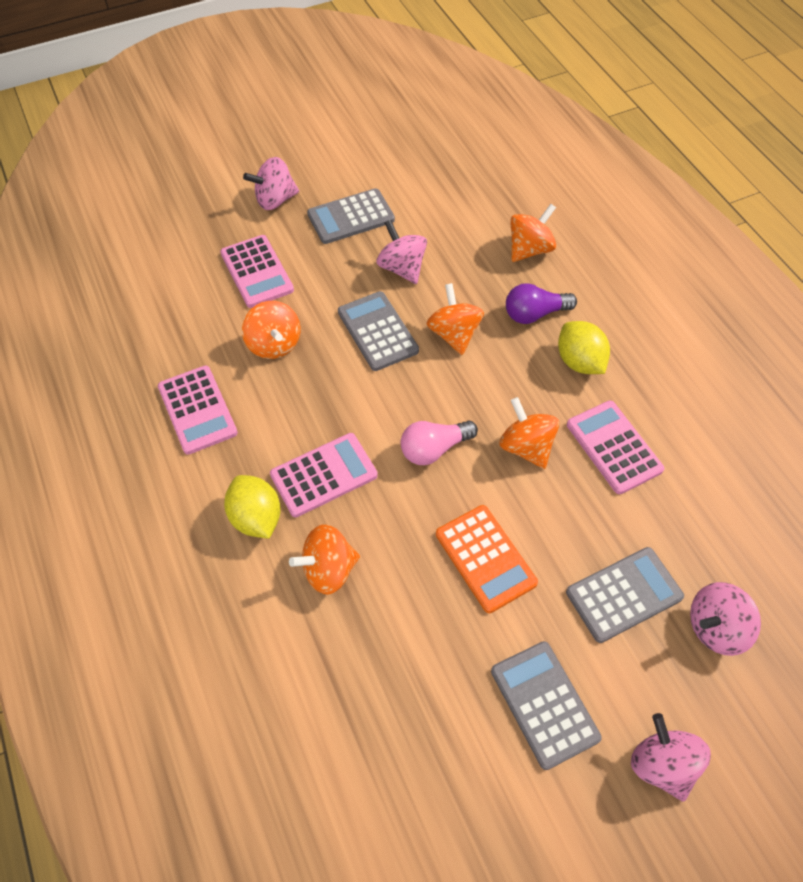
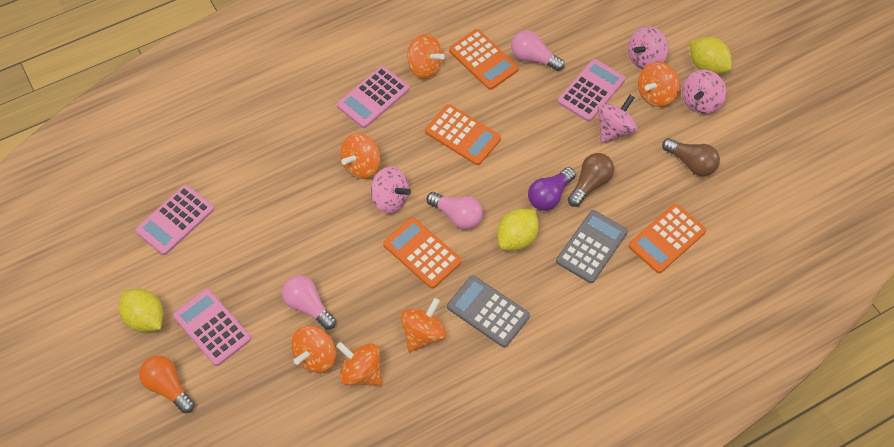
brown light bulb: none = 0 -> [568,153,614,207] [662,138,720,176] = 2
grey calculator: [307,188,395,244] [338,291,419,371] [491,641,602,770] [566,547,684,643] = 4 -> [447,275,530,347] [556,210,628,283] = 2
orange calculator: [436,505,538,613] = 1 -> [383,217,462,289] [425,104,501,165] [449,29,519,90] [629,204,706,273] = 4
orange light bulb: none = 0 -> [139,356,195,413] = 1
orange spinning top: [242,301,301,359] [289,524,360,595] [427,283,484,355] [499,397,559,469] [510,204,556,262] = 5 -> [291,326,336,373] [336,342,382,386] [340,133,380,179] [401,298,446,352] [407,34,445,79] [638,62,680,107] = 6
pink light bulb: [401,421,478,465] = 1 -> [282,275,336,330] [426,192,483,230] [511,30,565,71] = 3
yellow lemon: [224,475,281,539] [558,321,610,374] = 2 -> [119,289,163,332] [497,209,539,251] [690,37,732,74] = 3

